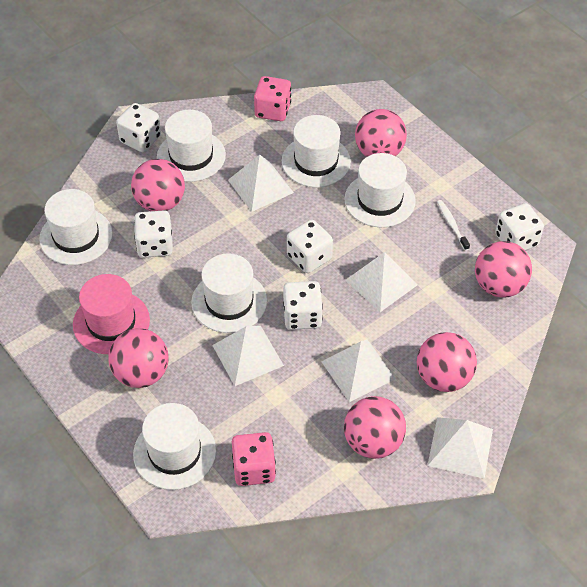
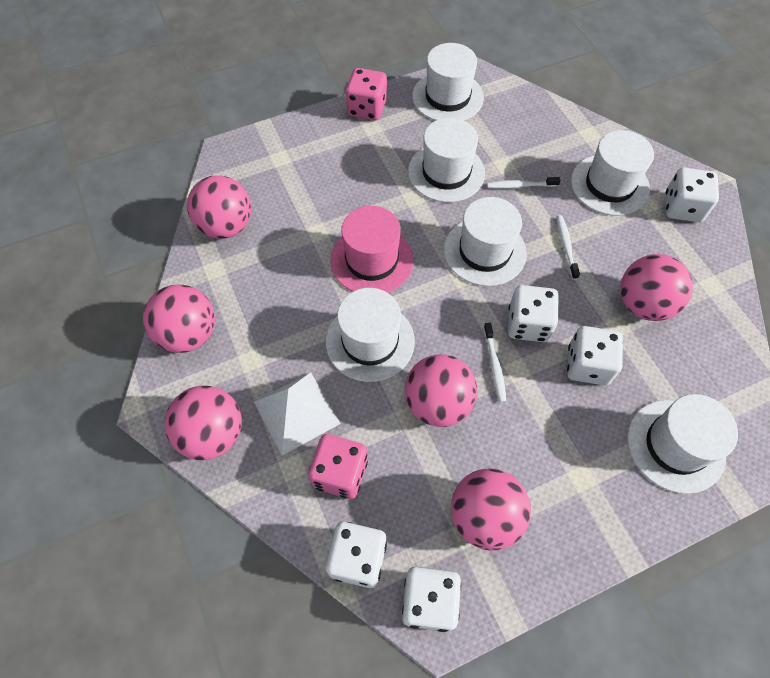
white pyramid: [212,326,284,386] [228,155,294,212] [321,339,396,402] [345,252,418,312] [427,417,493,479] = 5 -> [254,372,341,456] = 1
white toothbrush: [437,200,470,251] = 1 -> [484,323,506,403] [487,177,560,189] [556,215,580,280] = 3

